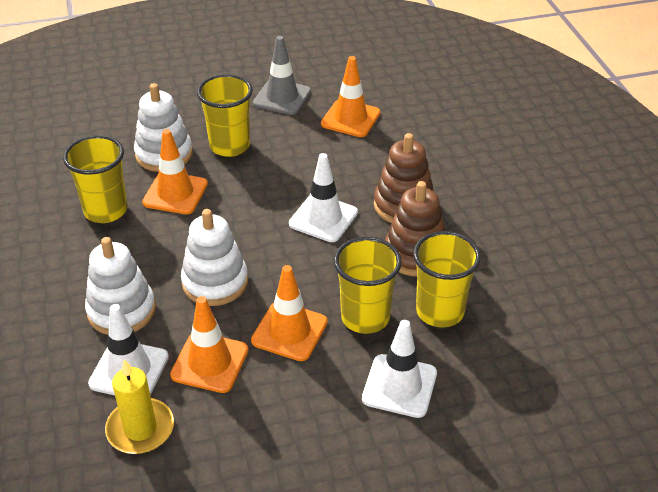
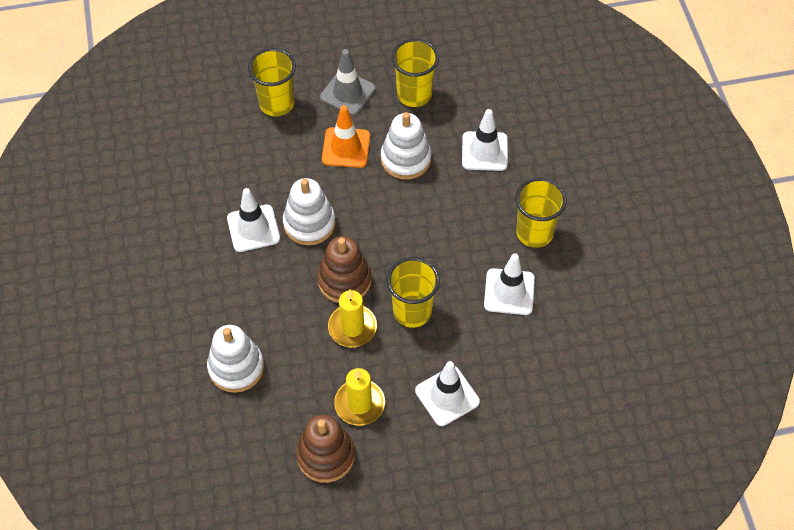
orange traffic cone: [142,129,208,214] [170,296,249,393] [251,265,328,361] [321,56,381,137] = 4 -> [322,105,370,168] = 1
white traffic cone: [88,304,169,395] [289,153,358,242] [362,320,437,418] = 3 -> [227,188,280,252] [415,361,480,426] [462,109,508,171] [484,253,535,315] = 4
yellow candle: [105,359,174,454] = 1 -> [328,290,377,347] [334,368,385,426] = 2

